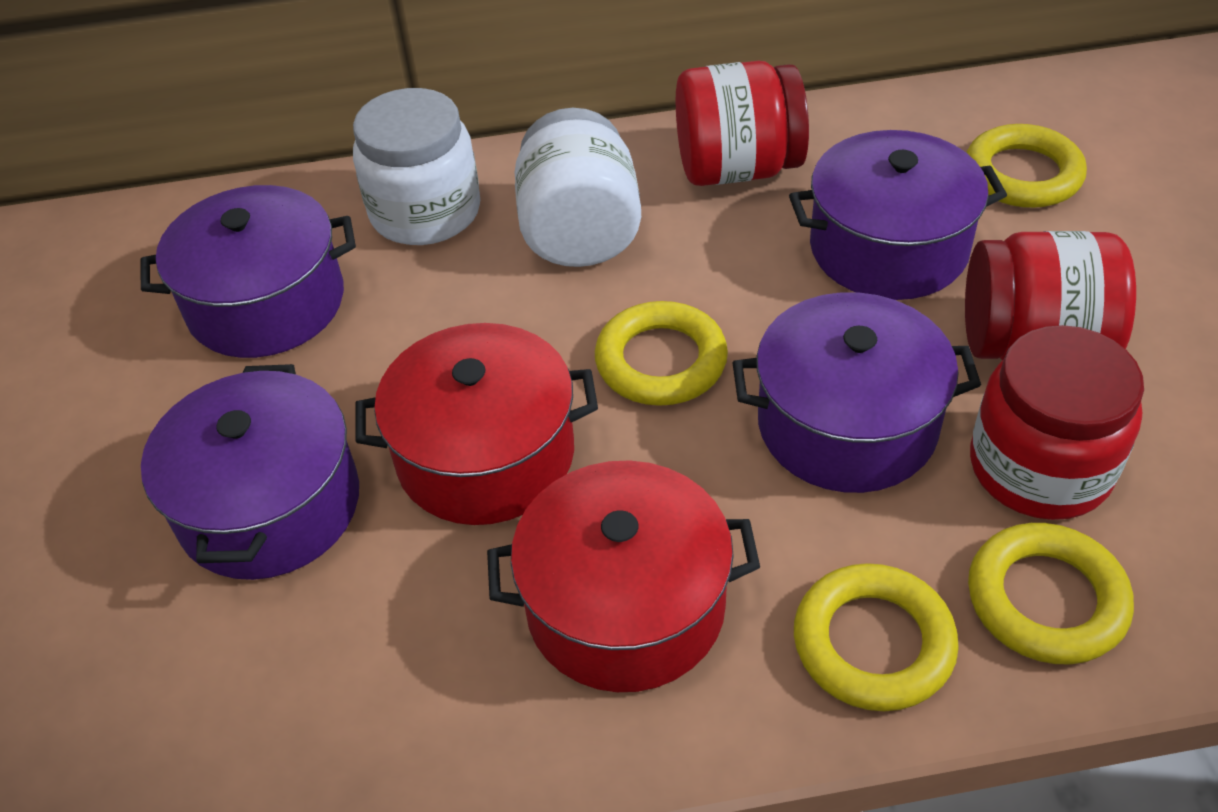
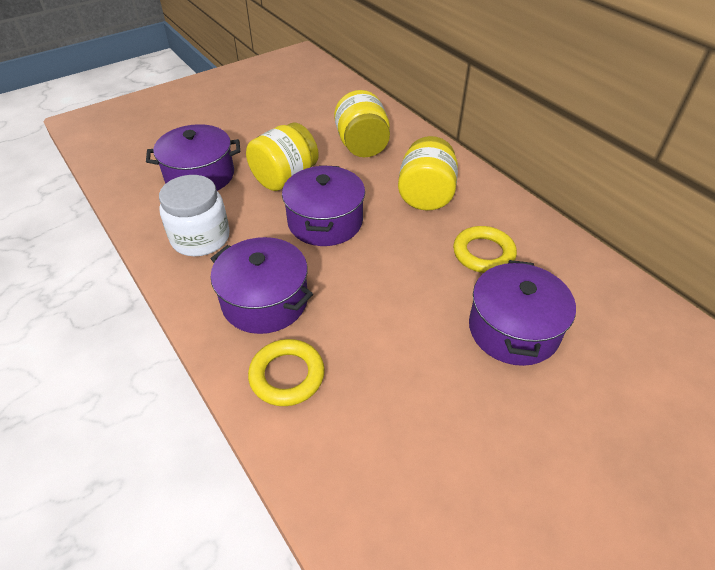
red jar: [676,61,809,186] [965,231,1136,360] [970,325,1144,520] = 3 -> none = 0
red pot: [355,323,598,525] [487,460,760,692] = 2 -> none = 0
white jar: [353,88,480,245] [515,108,641,267] = 2 -> [159,175,230,256] = 1
yellow jar: none = 0 -> [246,122,319,191] [334,90,390,158] [398,136,458,211] = 3
yellow ring: [595,301,728,406] [794,563,959,711] [966,124,1087,208] [968,523,1134,665] = 4 -> [248,339,325,406] [453,226,517,273] = 2

